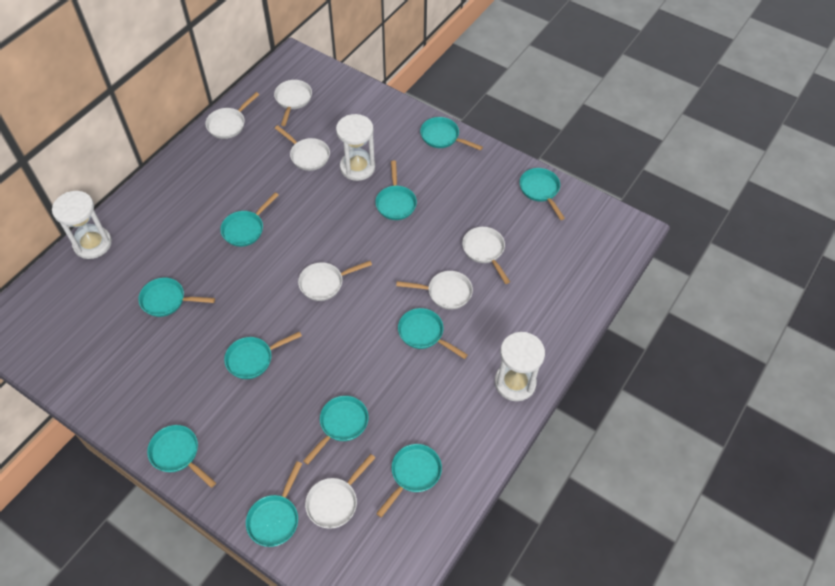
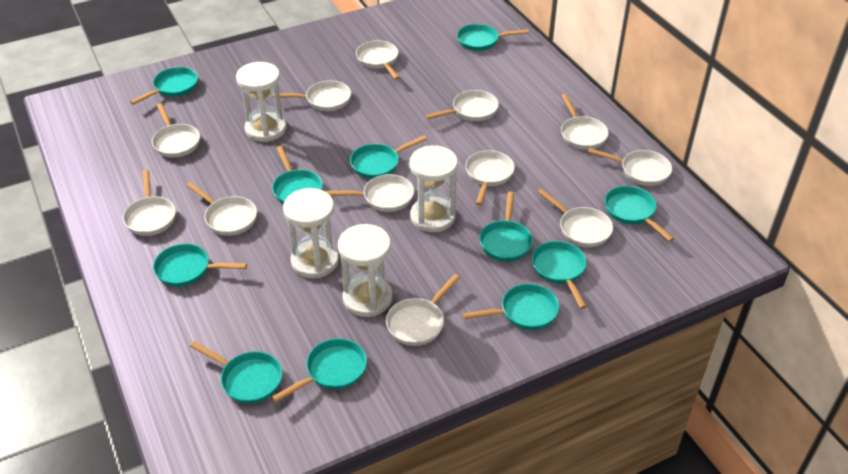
white hourglass: [52,191,112,259] [336,114,375,181] [495,332,545,401] = 3 -> [236,62,287,142] [283,188,339,278] [338,224,393,317] [410,145,458,232] = 4
white pan: [205,92,260,139] [274,80,312,126] [275,125,330,171] [298,261,372,301] [305,454,375,529] [396,271,473,310] [462,227,510,284] = 7 -> [123,170,176,236] [152,103,200,158] [186,182,257,236] [273,81,351,111] [326,174,414,212] [356,40,400,80] [386,274,460,346] [425,90,499,121] [465,150,515,205] [538,188,613,247] [561,94,609,150] [588,148,672,186] = 12

